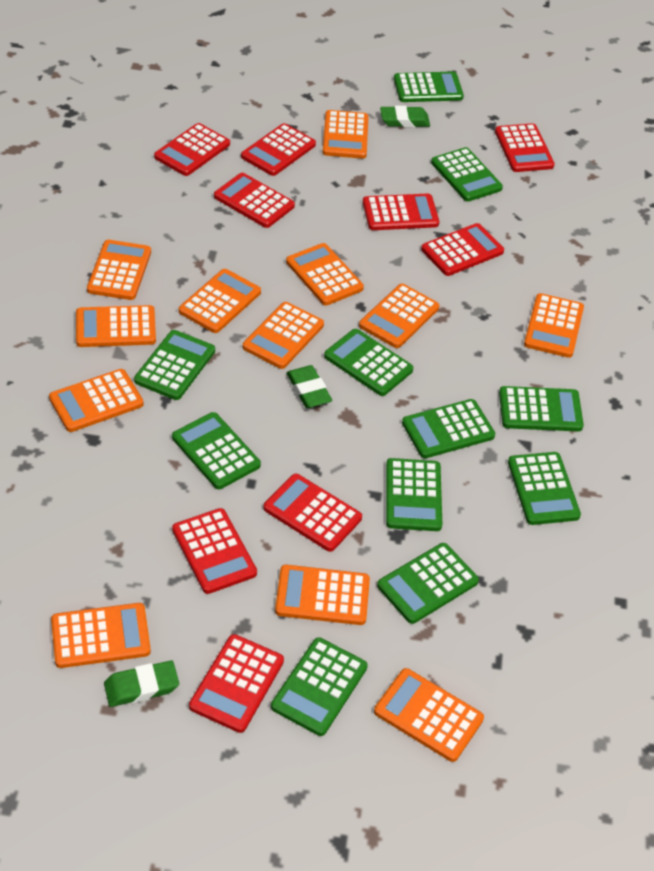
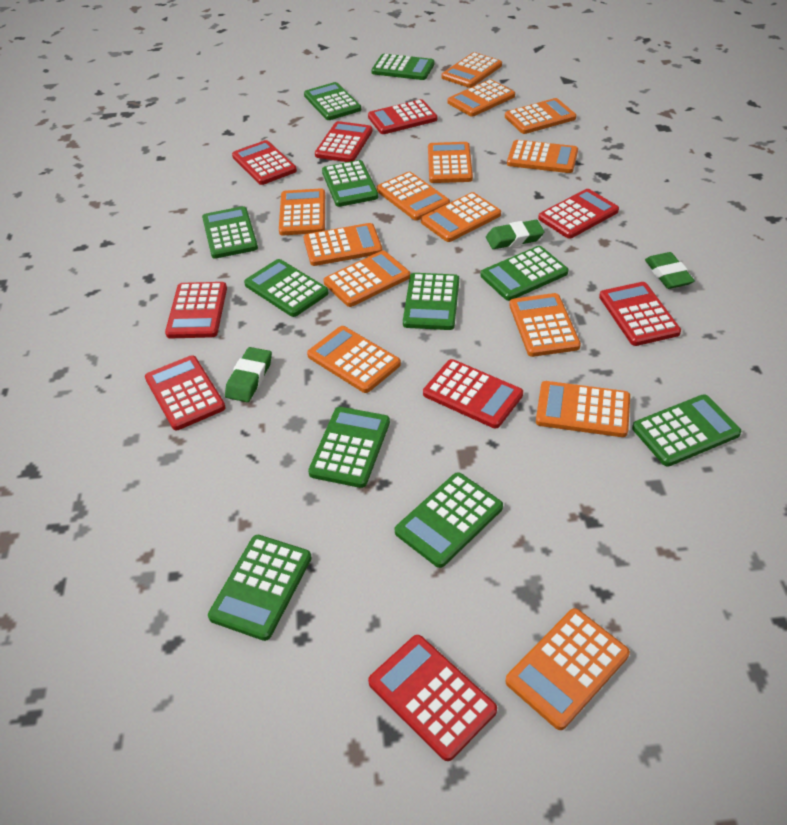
orange calculator: [49,369,144,432] [51,603,151,668] [76,305,156,347] [87,240,151,300] [179,269,261,333] [243,302,324,369] [275,565,370,625] [286,243,364,305] [322,110,369,159] [359,284,440,348] [374,668,484,762] [524,293,584,358] = 12 -> [279,188,325,235] [304,223,382,266] [307,326,401,393] [324,251,410,307] [377,172,450,221] [421,192,501,242] [428,142,473,183] [442,52,502,88] [448,79,515,116] [505,98,576,134] [505,608,630,730] [507,140,578,173] [509,293,581,357] [536,381,630,437] = 14

